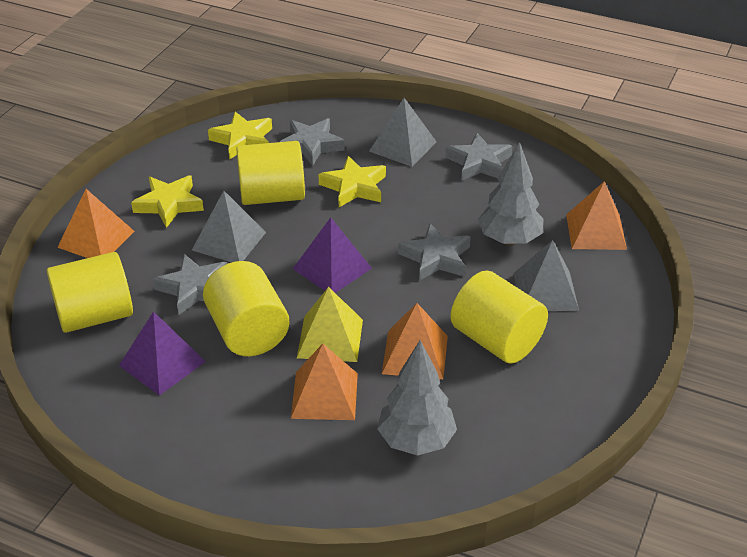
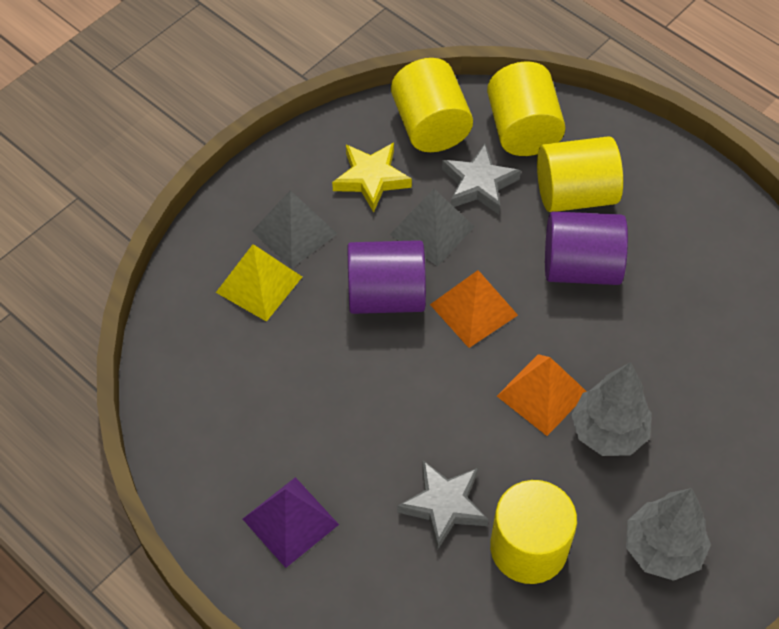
grey pyramid: [192,191,266,262] [369,98,437,167] [514,240,579,311] = 3 -> [252,190,337,268] [390,189,474,266] = 2
grey star: [153,254,227,315] [280,118,345,166] [398,223,471,281] [445,133,512,181] = 4 -> [397,460,488,550] [442,144,521,214] = 2
orange pyramid: [57,189,135,258] [291,344,358,420] [382,303,448,379] [566,181,627,250] = 4 -> [430,270,518,348] [497,354,587,436] = 2
purple cylinder: none = 0 -> [348,240,426,314] [545,211,628,285] = 2
purple pyramid: [119,311,206,396] [293,217,372,293] = 2 -> [243,477,339,568] = 1
yellow star: [131,175,204,228] [208,112,272,160] [318,156,386,207] = 3 -> [332,142,412,213] = 1

